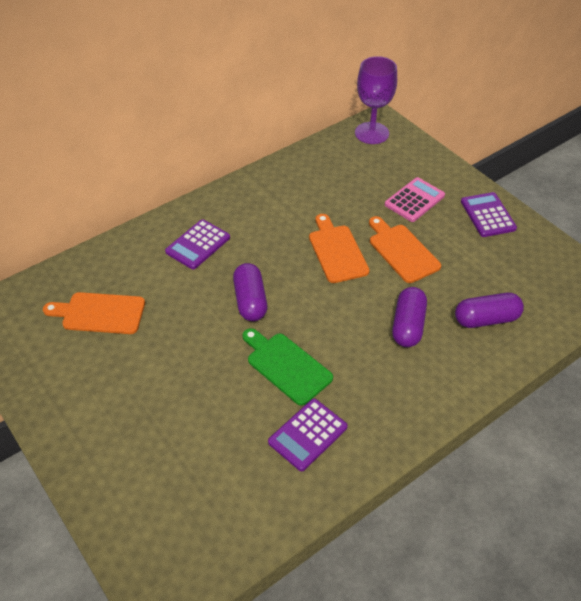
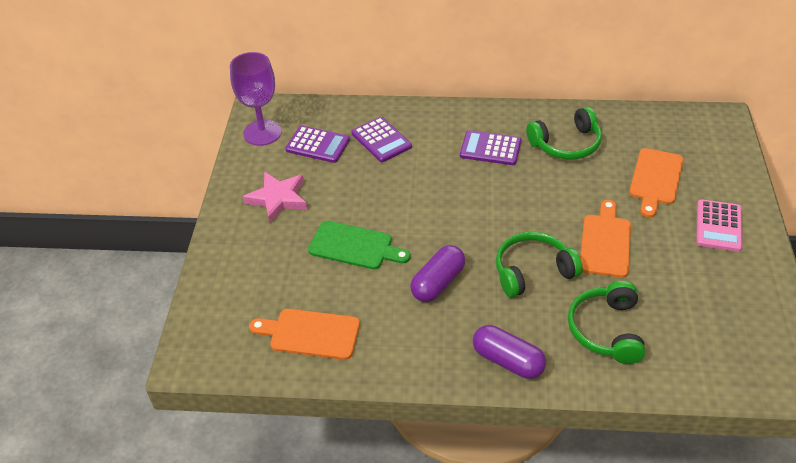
green headphones: none = 0 -> [496,232,583,297] [526,107,602,160] [568,281,646,364] = 3
pink star: none = 0 -> [243,172,307,223] = 1
purple capsule: [233,263,267,321] [392,287,427,347] [455,293,524,328] = 3 -> [410,245,465,302] [473,325,546,379] = 2

